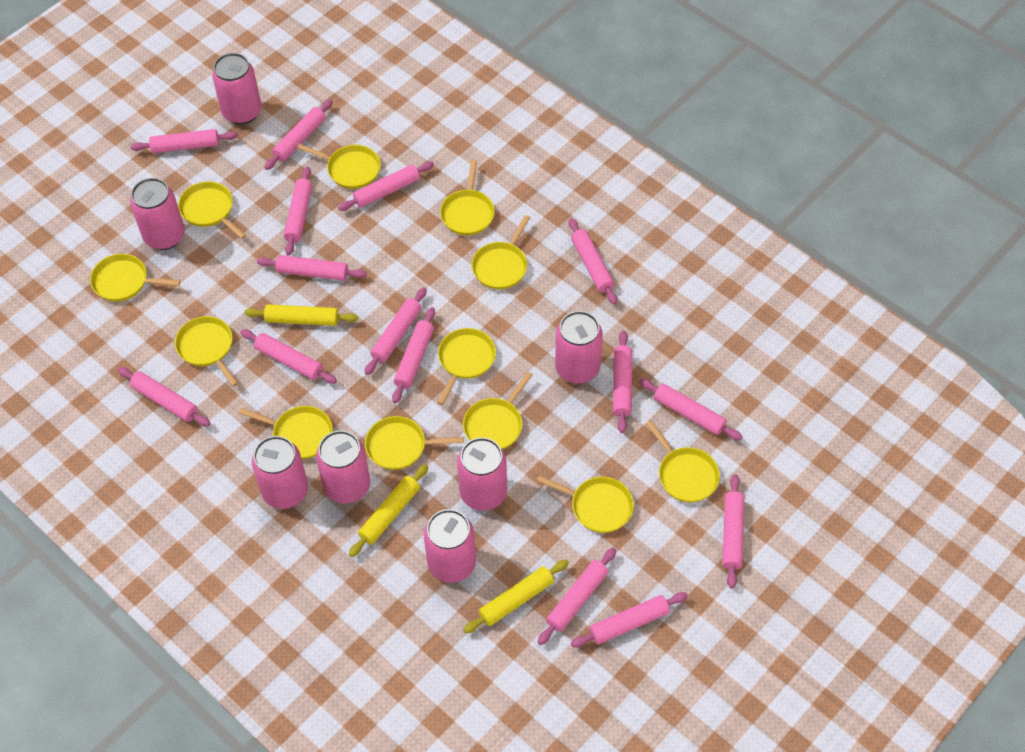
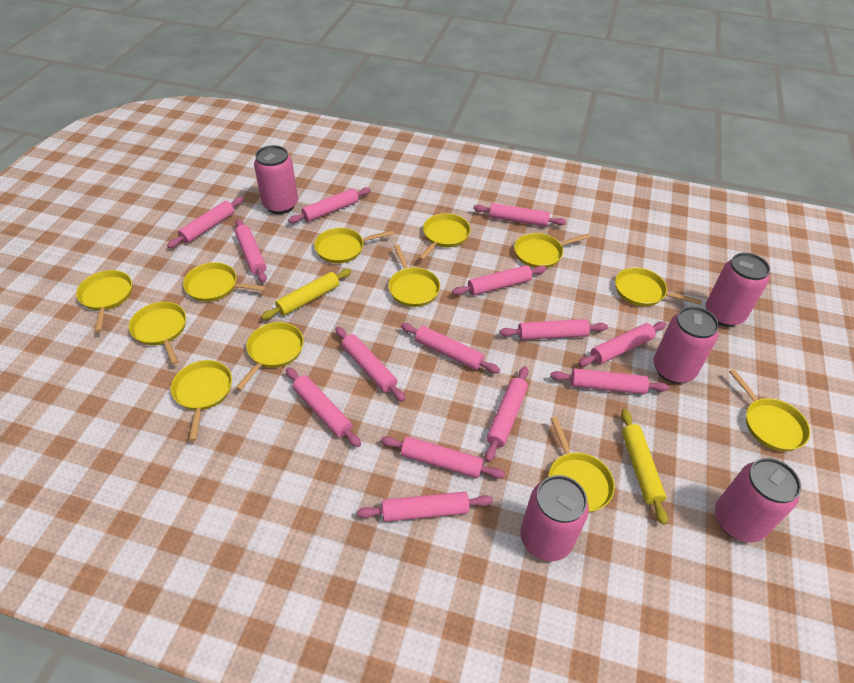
pink can: [130,178,185,250] [212,53,261,125] [252,436,308,509] [316,430,370,504] [424,509,476,583] [457,437,507,511] [555,311,603,384] = 7 -> [254,145,298,214] [520,475,589,561] [653,306,719,384] [705,253,770,327] [715,458,802,542] = 5
pink rolling pin: [118,367,211,427] [131,129,237,153] [240,329,337,384] [257,255,367,281] [264,99,333,170] [284,167,312,256] [338,162,434,211] [365,287,427,375] [392,307,435,403] [538,548,616,645] [569,218,617,305] [571,592,688,648] [613,331,632,433] [639,379,743,440] [722,474,744,588] = 15 -> [167,197,244,248] [235,219,267,283] [286,367,361,447] [288,187,371,223] [335,327,406,402] [357,492,493,522] [381,436,505,479] [401,323,500,373] [452,265,547,296] [473,203,566,227] [485,366,528,462] [499,319,608,340] [550,368,669,394] [578,321,666,366] = 14
yellow rolling pin: [244,304,358,326] [349,464,429,557] [463,560,569,633] = 3 -> [261,269,352,320] [621,409,668,525] = 2

